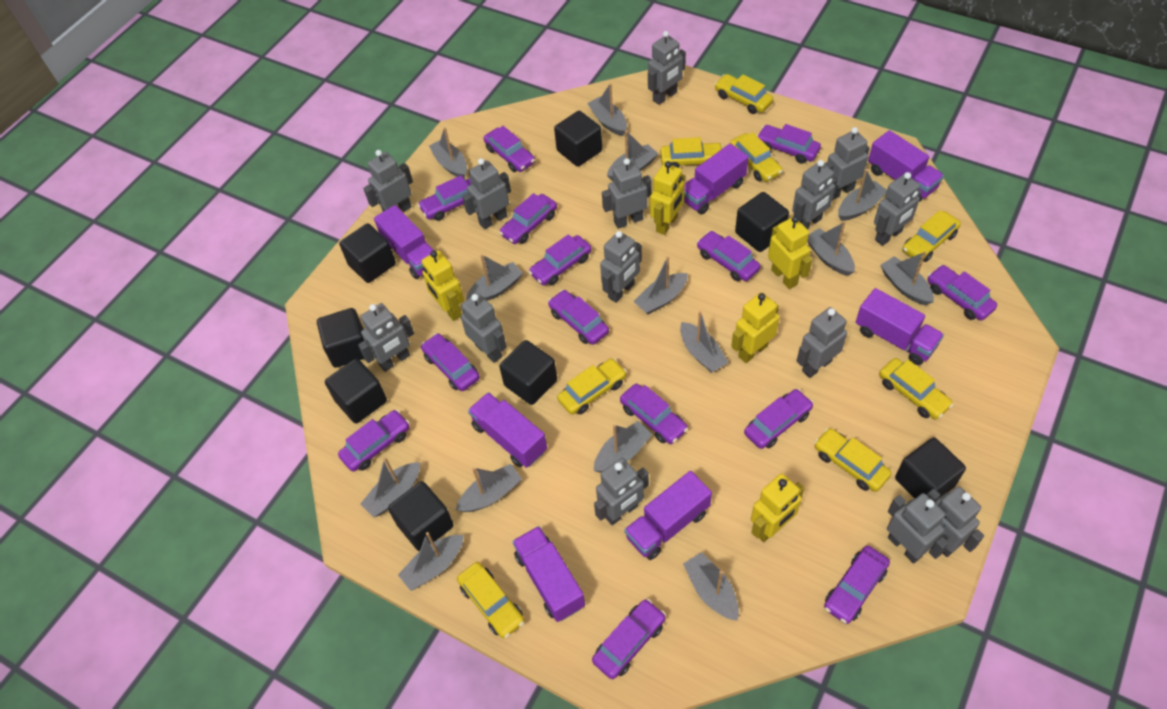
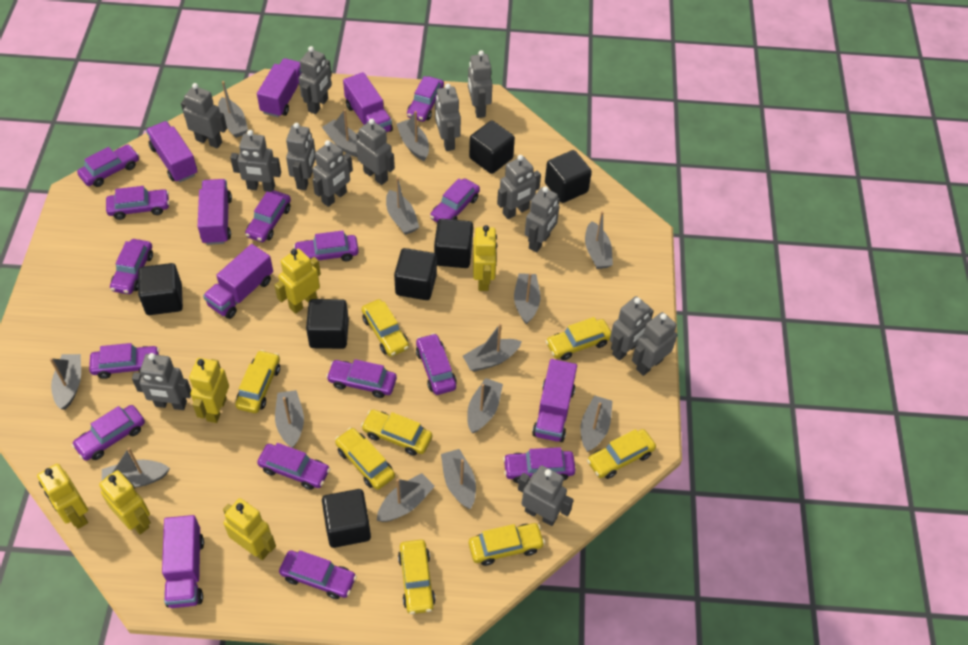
black cube: [317,308,364,368] [325,358,387,423] [339,223,396,283] [388,481,454,552] [499,340,557,405] [554,111,602,167] [735,192,789,252] [895,438,966,499] = 8 -> [138,263,183,315] [306,299,349,349] [322,489,371,548] [394,248,437,300] [434,219,473,268] [469,120,515,174] [545,150,592,203] = 7
yellow robot: [422,250,464,321] [650,161,685,235] [731,292,780,363] [751,473,805,542] [768,216,812,289] = 5 -> [37,464,88,529] [99,470,151,535] [189,358,229,423] [223,498,276,560] [274,249,321,314] [473,225,497,291] = 6

